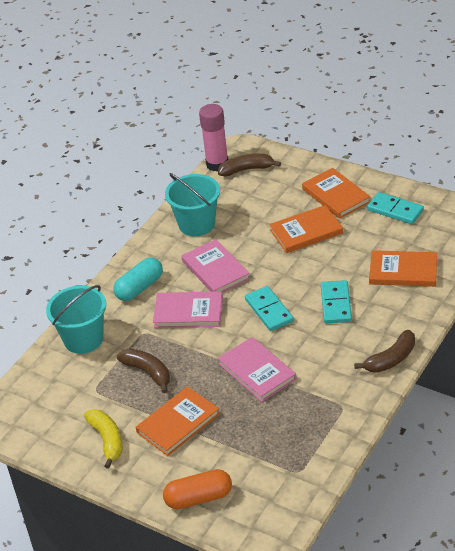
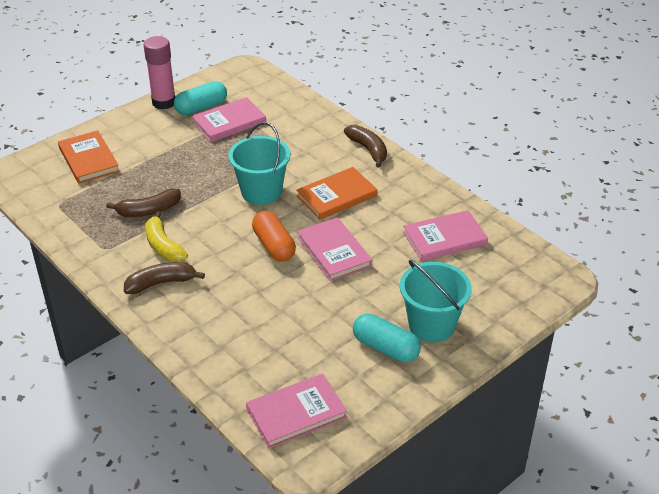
orange book: [136,386,220,456] [269,205,343,253] [302,168,371,219] [369,250,437,287] = 4 -> [58,130,120,184] [296,167,377,220] = 2
pink book: [153,291,223,328] [181,239,250,293] [218,337,297,402] = 3 -> [192,97,266,142] [246,373,347,449] [297,217,372,282] [403,210,488,261] = 4
turquoise capsule: [113,257,163,301] = 1 -> [174,81,227,115] [353,313,421,362] = 2
turquoise domino: [245,286,294,331] [321,280,352,324] [367,192,424,224] = 3 -> none = 0

